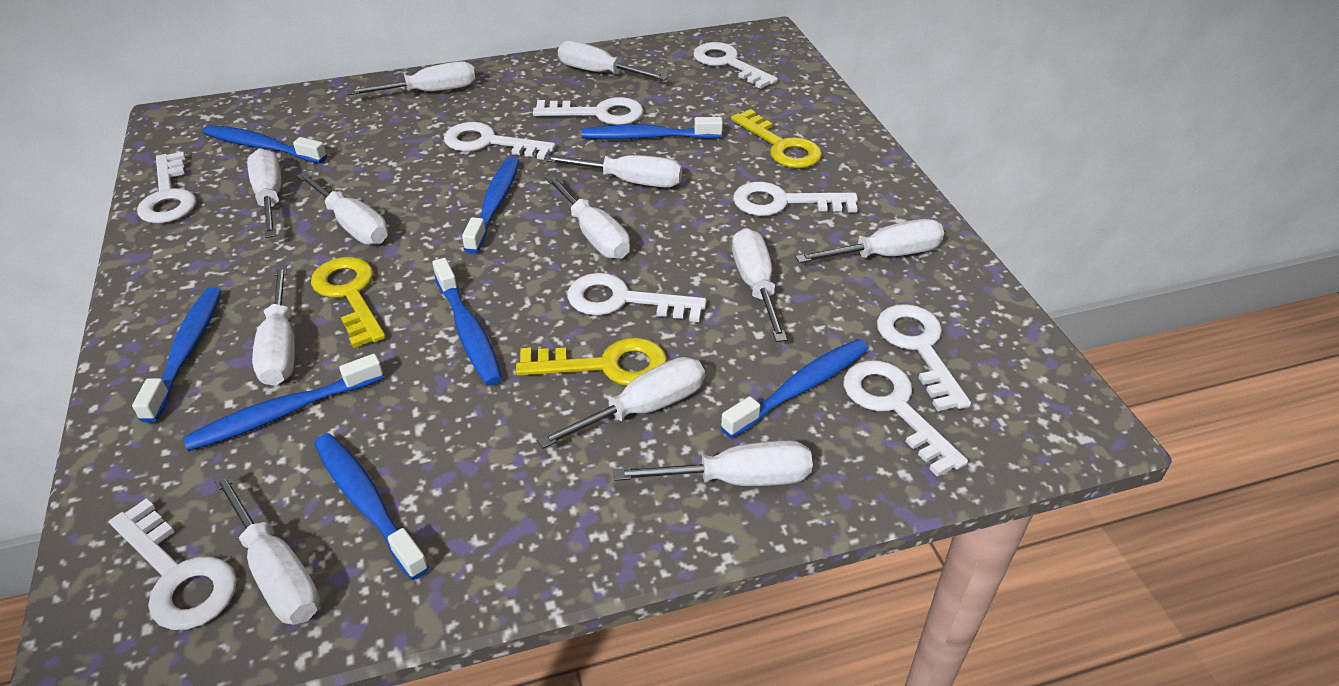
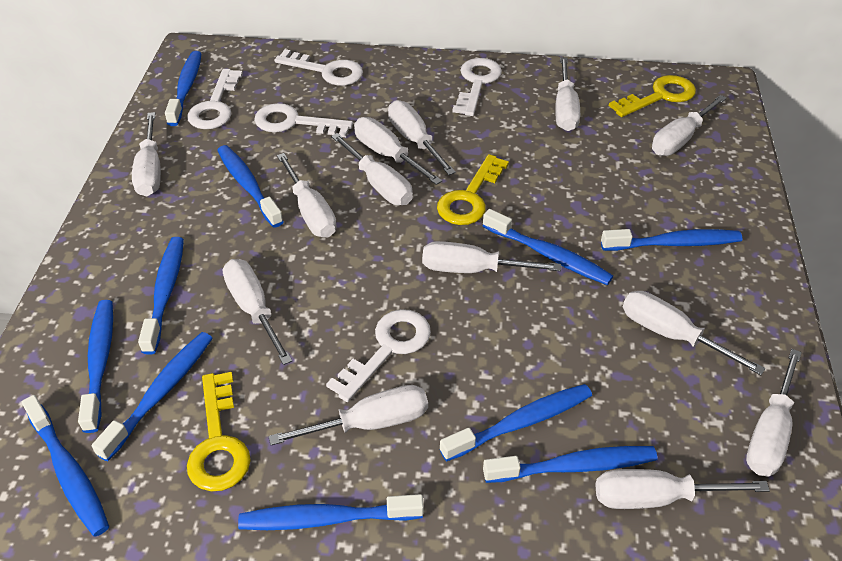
blue toothbrush: [132,287,222,423] [183,354,384,451] [203,125,327,163] [314,433,429,580] [432,258,502,385] [462,157,519,254] [581,117,723,139] [721,339,868,438] = 8 -> [22,395,109,537] [78,300,113,433] [92,332,213,461] [138,237,184,355] [165,51,202,126] [217,145,284,228] [238,494,424,530] [440,384,592,462] [483,209,613,285] [483,446,658,483] [601,229,743,251] = 11
white key: [109,498,237,630] [137,152,196,223] [444,122,555,160] [533,97,643,125] [567,273,707,322] [693,42,778,89] [733,182,858,216] [843,360,968,477] [877,304,971,411] = 9 -> [187,69,243,129] [254,103,353,137] [274,49,363,86] [326,309,431,402] [453,58,502,116] = 5
white screwdriver: [213,472,320,625] [247,148,282,238] [252,265,295,386] [297,172,388,245] [348,61,475,95] [537,357,705,449] [543,155,682,188] [545,174,630,259] [558,41,668,80] [613,440,813,486] [732,228,787,342] [795,219,944,263] = 12 -> [132,112,161,196] [223,259,292,365] [268,385,428,445] [277,153,337,238] [331,133,413,205] [354,117,442,185] [388,100,456,175] [422,241,561,273] [555,57,580,131] [596,469,770,509] [623,291,766,375] [652,95,727,156] [746,349,802,476] = 13

